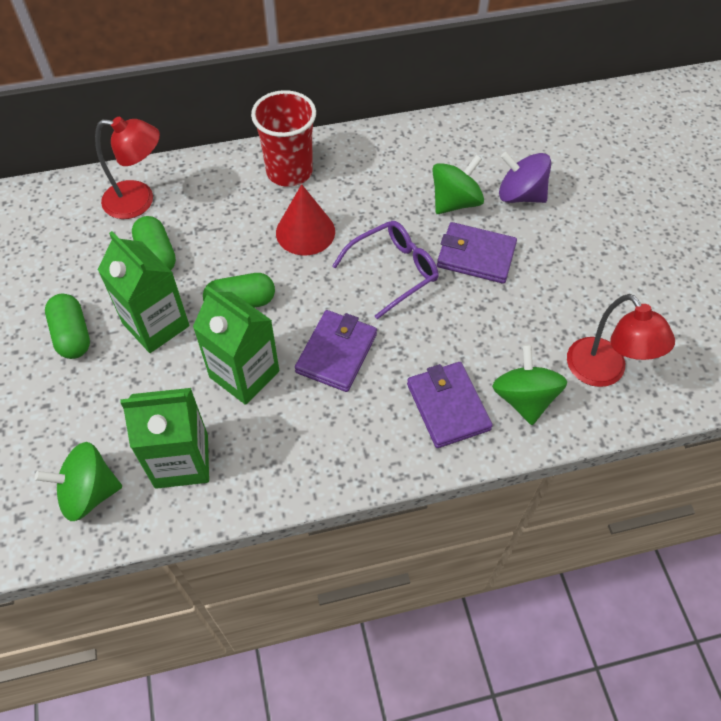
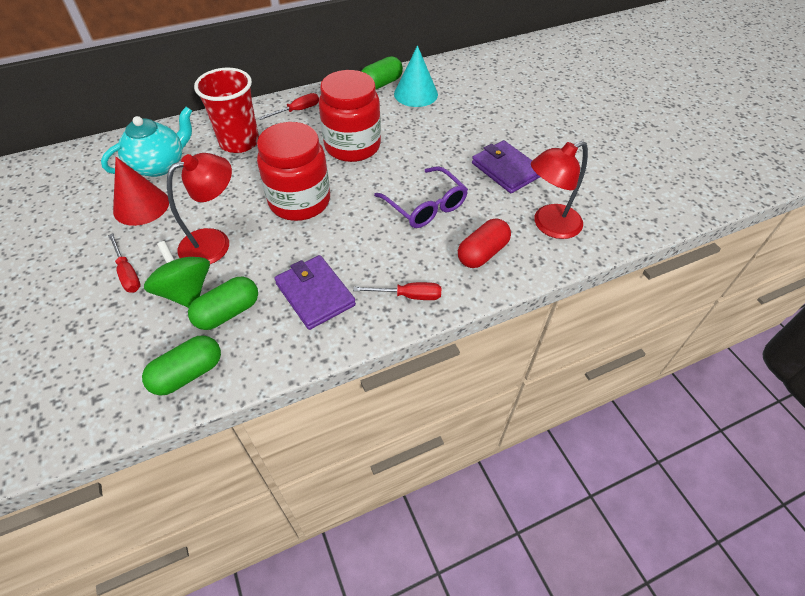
green carton: [98,231,189,353] [121,388,209,489] [193,286,279,405] = 3 -> none = 0
green spinning top: [35,442,122,521] [432,155,484,214] [492,345,567,425] = 3 -> [144,241,210,308] = 1
purple spinning top: [499,152,551,203] = 1 -> none = 0
purple wallet: [295,310,377,392] [407,362,493,448] [437,222,517,284] = 3 -> [274,255,356,330] [472,140,540,193] = 2
red capsule: none = 0 -> [458,219,511,268] = 1
red jar: none = 0 -> [257,122,330,221] [319,70,381,162] = 2
red screwdriver: none = 0 -> [108,233,141,293] [258,93,319,120] [353,282,441,300] = 3
turquoise cone: none = 0 -> [394,45,438,107] = 1
turquoise teapot: none = 0 -> [101,107,192,177] = 1

